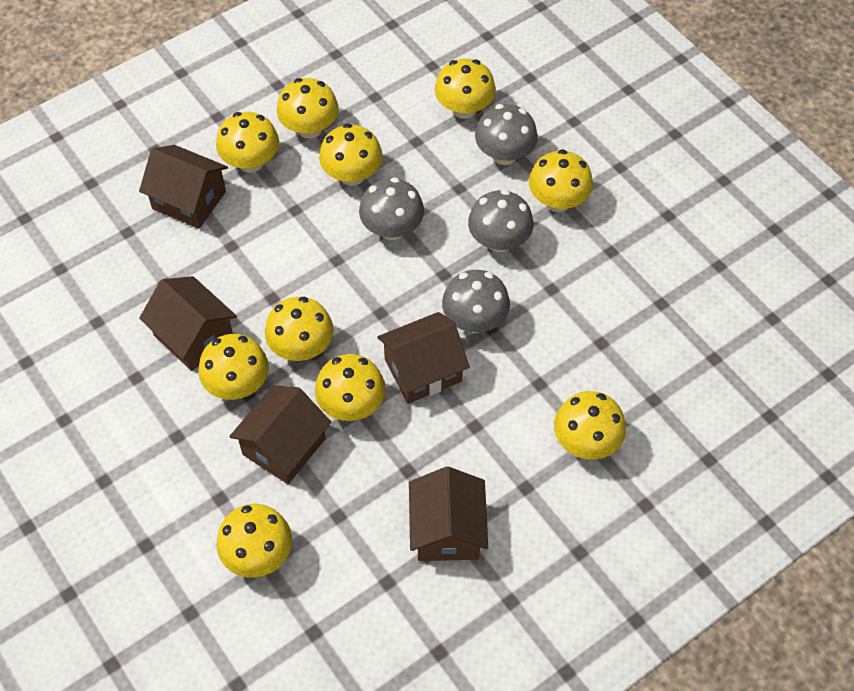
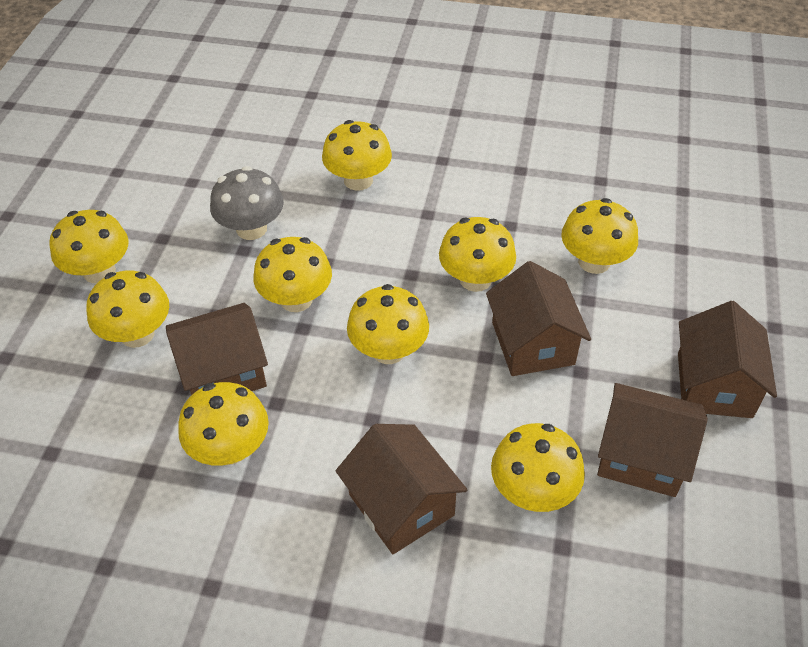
grey mushroom: [359,177,424,240] [442,270,510,333] [468,189,533,252] [475,104,538,165] = 4 -> [210,166,284,240] = 1
yellow mushroom: [198,334,269,400] [216,112,279,173] [216,504,292,578] [265,297,334,361] [277,78,339,139] [315,354,386,421] [319,123,383,186] [434,59,496,119] [529,149,593,212] [554,391,626,460] = 10 -> [50,210,129,283] [86,270,169,348] [178,382,269,466] [253,237,332,312] [322,120,392,191] [347,284,429,364] [439,217,516,292] [491,423,585,512] [561,198,638,274] = 9

